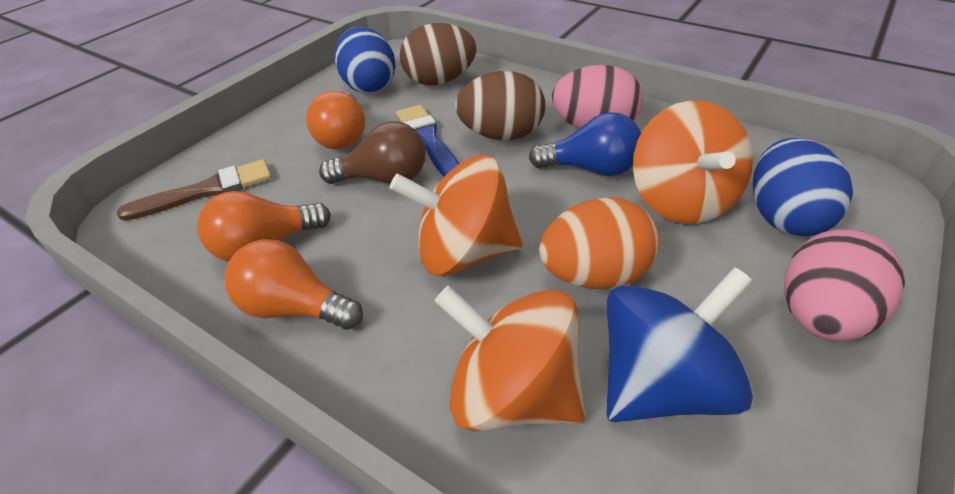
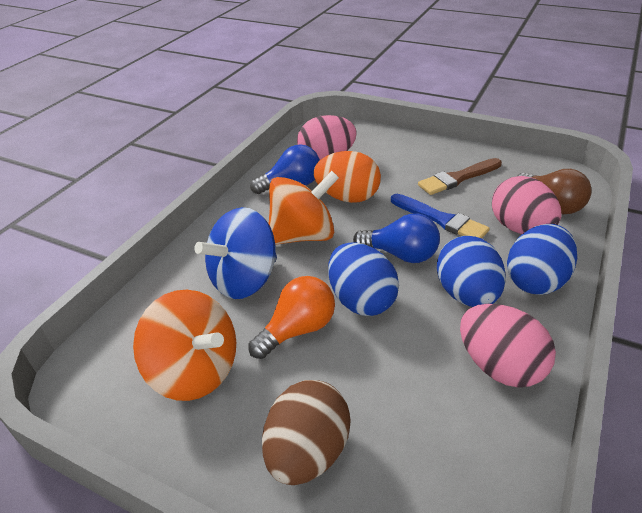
blue egg: [335,27,395,93] [753,138,853,236] = 2 -> [328,242,399,316] [437,236,506,307] [507,224,577,295] = 3
blue light bulb: [529,112,641,176] = 1 -> [250,144,320,194] [353,213,440,263] = 2
brown egg: [400,23,477,85] [455,71,545,140] = 2 -> [262,380,351,485] = 1
orange light bulb: [197,191,331,262] [224,239,363,330] [306,91,365,149] = 3 -> [248,276,335,359] = 1
orange spinning top: [390,155,523,276] [435,285,585,431] [633,101,753,224] = 3 -> [133,290,236,401] [269,171,339,245] = 2
pink egg: [552,65,643,129] [784,229,905,341] = 2 -> [297,115,357,160] [460,304,556,388] [492,176,562,234] = 3

